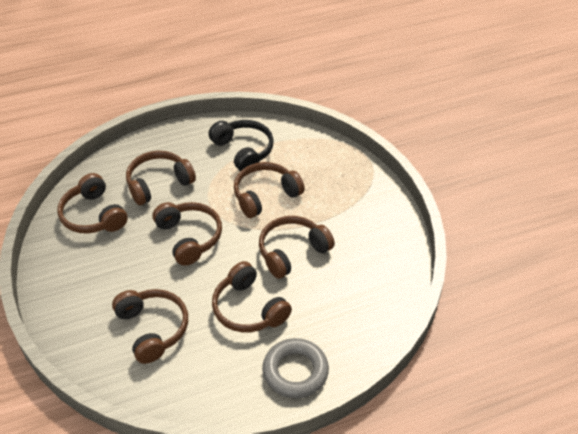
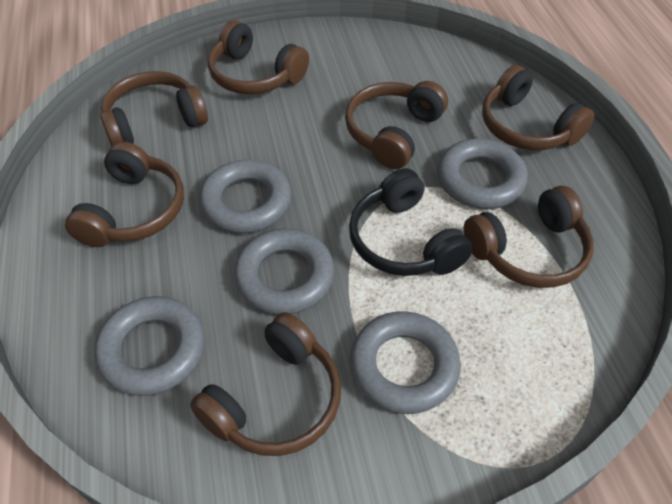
grey ring: [262,338,329,399] = 1 -> [94,296,205,396] [199,159,291,233] [234,229,334,315] [350,311,461,414] [437,139,528,209] = 5

